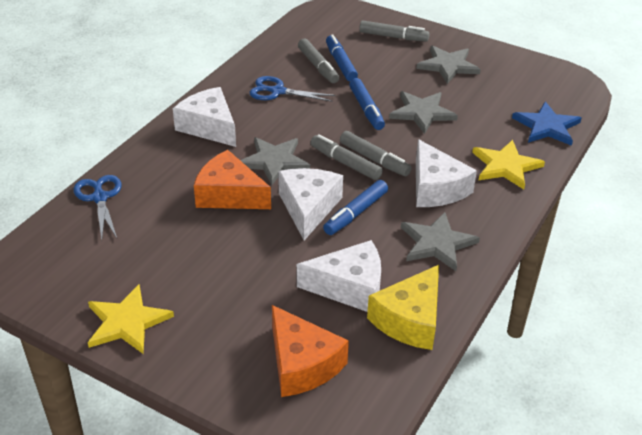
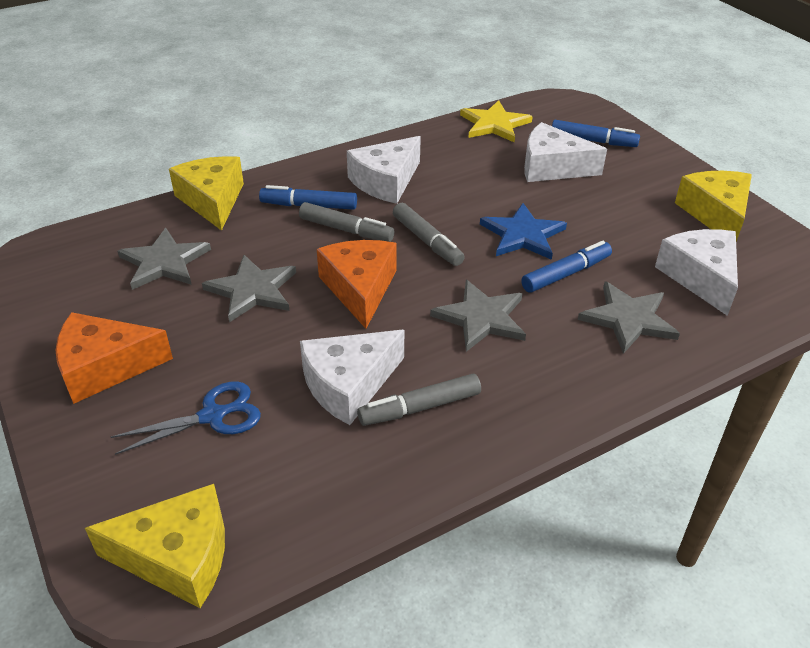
blue scissors: [74,175,121,239] [249,76,336,102] = 2 -> [111,381,261,455] = 1
grey marker: [298,39,339,83] [310,134,383,180] [340,131,412,176] [359,20,430,42] = 4 -> [299,202,394,242] [357,374,481,426] [393,203,465,266] = 3
yellow cheese: [367,265,439,350] = 1 -> [85,484,225,608] [169,156,244,231] [675,171,752,242] = 3
yellow star: [88,284,174,354] [472,140,545,189] = 2 -> [460,100,533,143] = 1

